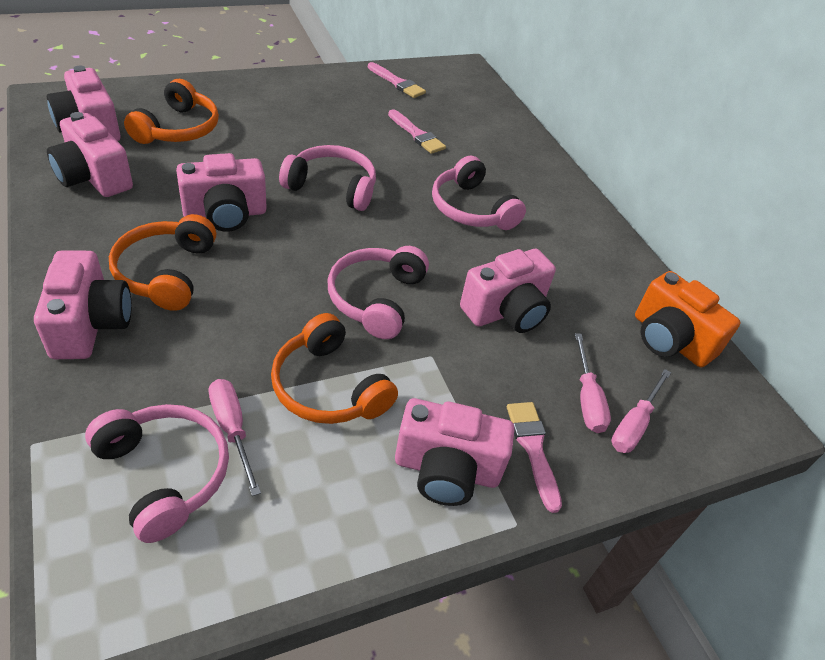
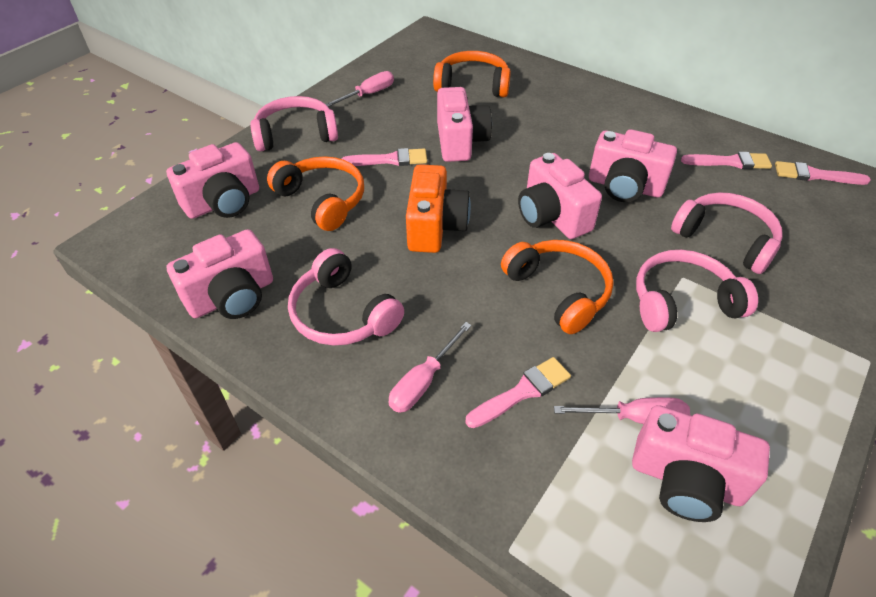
pink brush: [368,62,426,98] [388,109,446,154] [507,402,562,513] = 3 -> [341,148,427,166] [465,357,571,428] [681,152,772,169] [775,161,871,185] = 4

